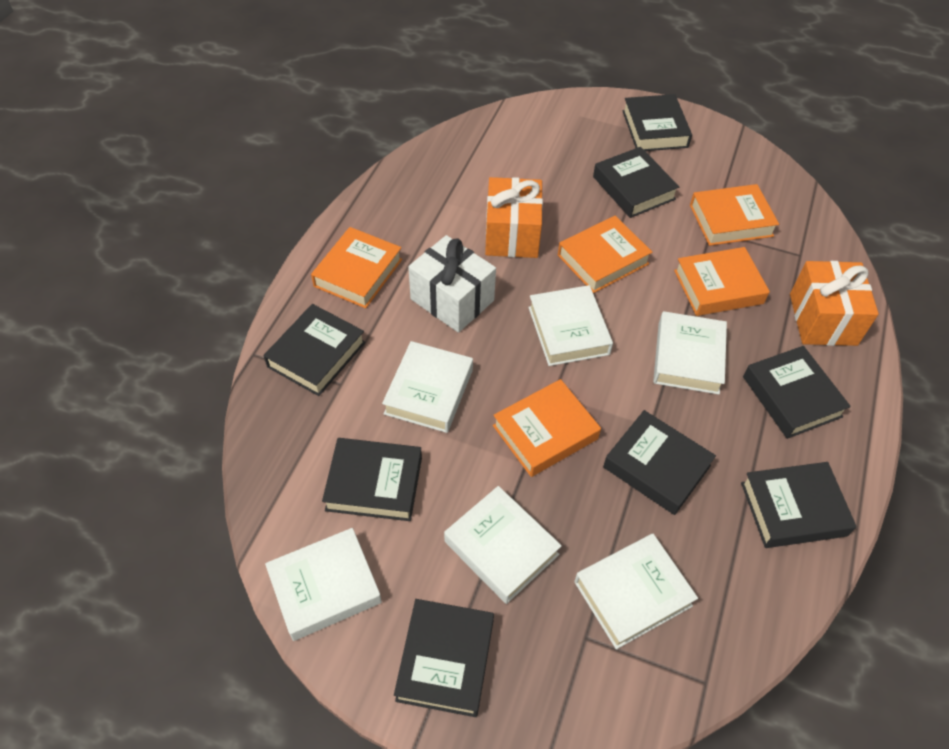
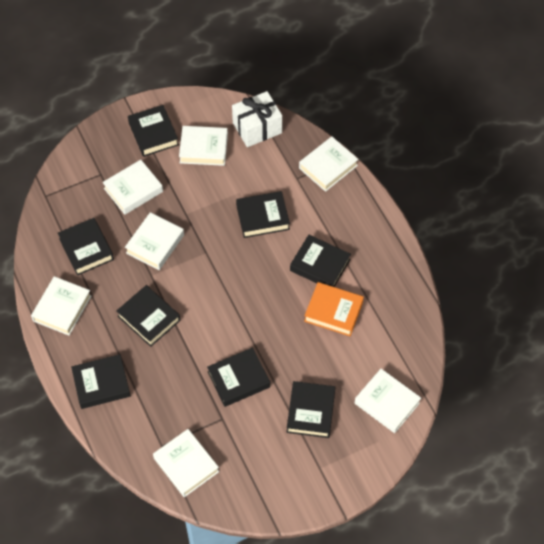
orange book: [311,227,402,308] [493,379,601,477] [558,216,653,293] [674,247,770,316] [690,184,779,246] = 5 -> [304,282,364,336] = 1
orange gift: [485,177,543,258] [790,261,879,346] = 2 -> none = 0
white book: [265,528,382,641] [382,341,473,433] [444,486,562,604] [528,285,613,366] [574,534,698,649] [653,311,727,395] = 6 -> [31,276,91,336] [102,160,163,215] [125,212,184,270] [153,429,219,497] [179,126,228,166] [299,136,359,192] [355,369,421,433] = 7

